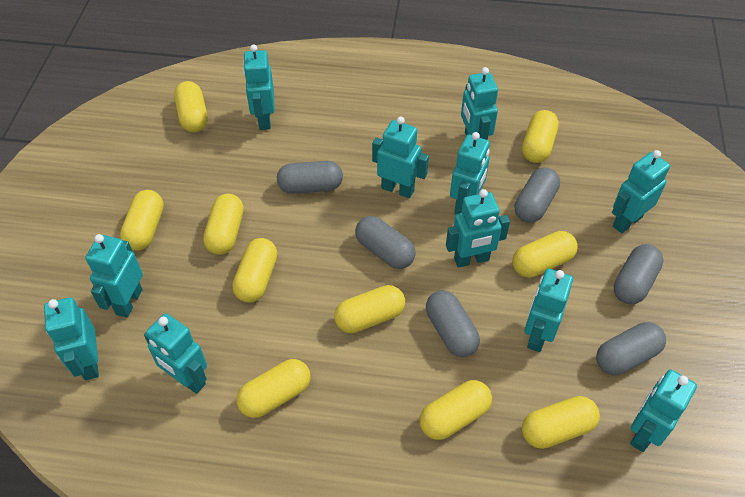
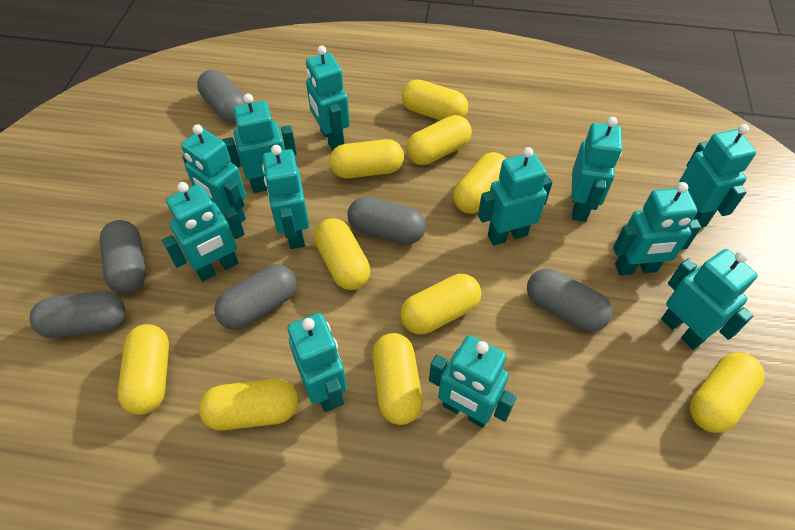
turquoise robot: [44,297,99,380] [85,234,143,318] [144,313,207,394] [243,44,274,130] [372,117,429,198] [446,189,510,268] [450,132,490,214] [461,67,498,140] [524,269,573,352] [612,150,670,233] [630,369,697,452] = 11 -> [162,182,245,281] [181,124,246,223] [223,93,297,193] [262,145,309,249] [287,313,347,412] [306,45,350,151] [429,335,517,428] [478,147,552,246] [571,117,622,222] [613,182,701,275] [661,249,758,349] [679,124,756,228] = 12

